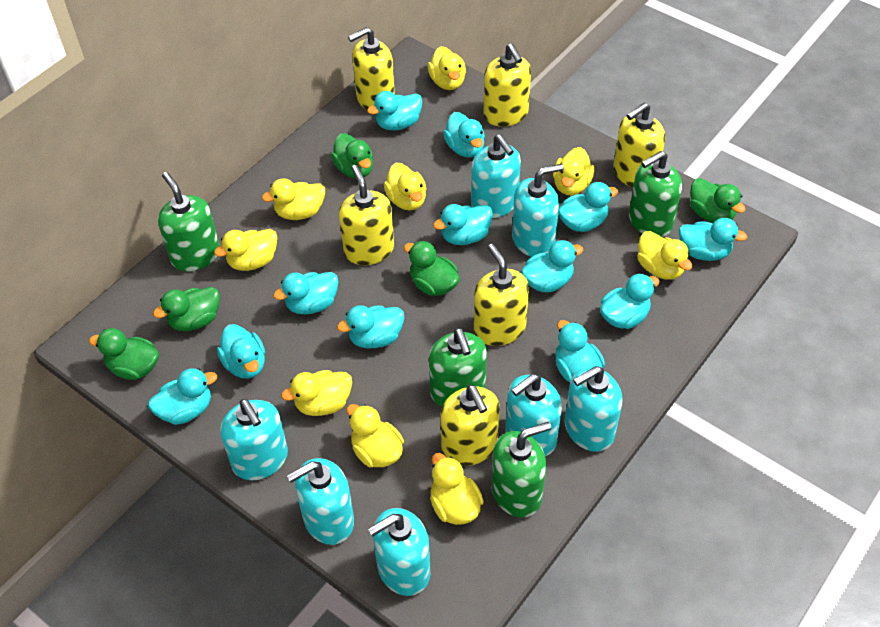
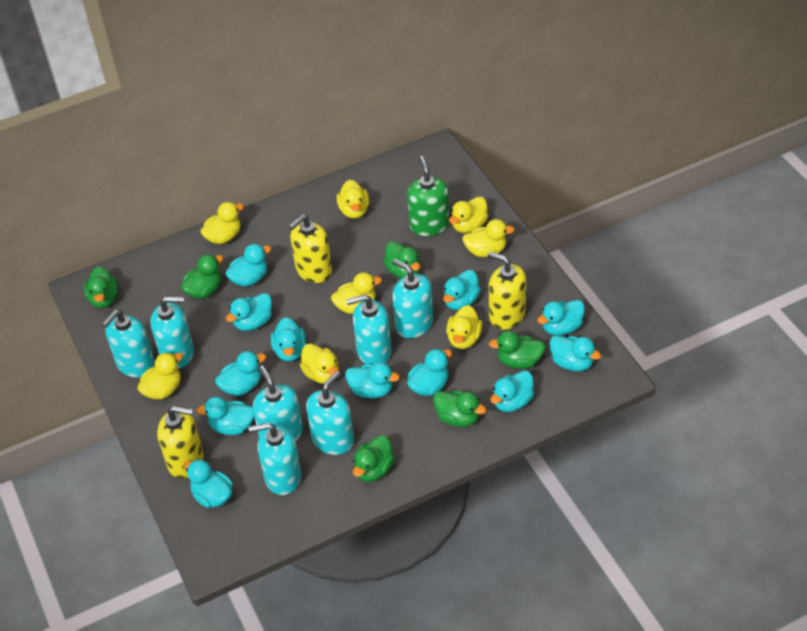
green duck: [89,328,159,380] [153,287,220,331] [331,133,373,178] [404,241,460,296] [690,178,746,223] = 5 -> [84,267,118,308] [181,254,223,299] [353,436,395,482] [383,241,420,278] [433,391,486,427] [489,331,545,369] = 6
green soap dispenser: [158,172,220,271] [429,328,487,407] [491,422,551,518] [629,151,682,237] = 4 -> [407,156,449,236] = 1
yellow duck: [214,229,277,271] [262,178,325,220] [281,370,352,416] [347,404,404,468] [384,163,426,211] [428,46,466,90] [430,453,484,525] [553,147,594,195] [637,231,692,280] = 9 -> [137,352,183,399] [200,202,244,244] [300,343,339,384] [331,272,382,314] [337,179,369,219] [446,305,483,349] [449,197,488,233] [462,219,515,257] = 8
yellow soap dispenser: [339,165,394,265] [348,27,395,110] [441,385,500,466] [474,244,529,346] [484,43,531,127] [613,103,665,187] = 6 -> [157,406,204,479] [289,214,332,283] [488,251,526,330] = 3

